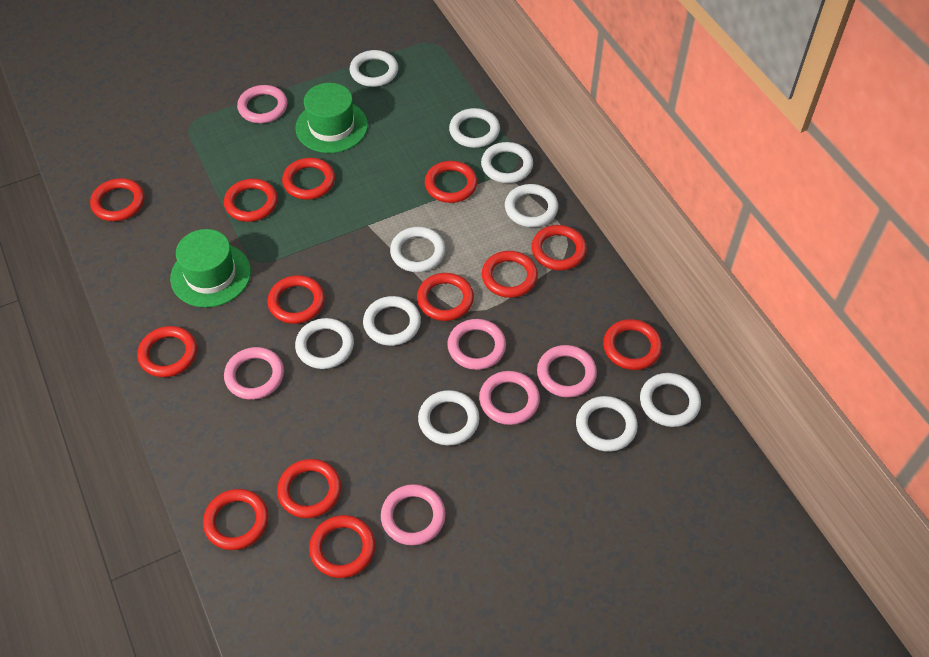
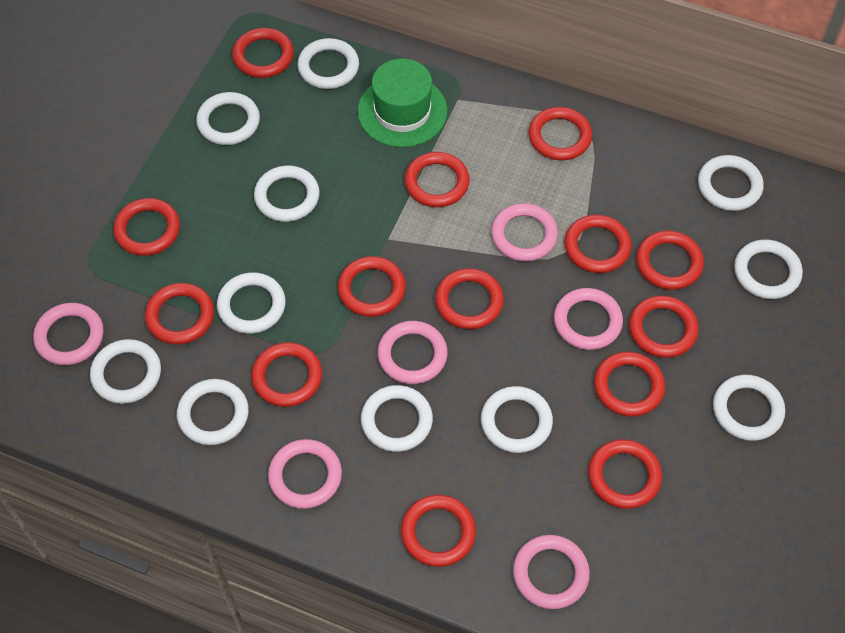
green hat: [170,229,251,308] [295,83,368,153] = 2 -> [357,59,447,147] = 1
red ring: [90,178,145,221] [137,326,197,377] [203,489,268,550] [224,179,278,222] [268,275,325,324] [277,459,341,518] [282,158,335,200] [309,515,375,578] [417,273,474,321] [425,161,477,203] [482,251,538,298] [531,225,587,271] [603,319,662,370] = 13 -> [113,198,180,256] [145,283,214,345] [232,28,294,78] [251,342,322,407] [338,256,406,317] [401,495,476,567] [404,152,470,207] [435,268,504,329] [528,107,592,161] [564,215,632,273] [588,439,662,509] [594,352,665,417] [629,295,699,358] [636,231,704,290] = 14
white ring: [295,318,354,369] [350,50,398,87] [363,296,421,346] [390,227,445,272] [418,390,480,446] [449,108,500,148] [481,142,533,183] [505,184,558,227] [576,396,638,452] [640,373,701,427] = 10 -> [90,339,161,404] [177,379,249,445] [196,92,260,145] [217,272,286,334] [254,165,320,222] [297,38,359,89] [361,385,433,452] [481,386,553,453] [698,155,764,211] [713,375,785,441] [734,239,803,299] = 11

